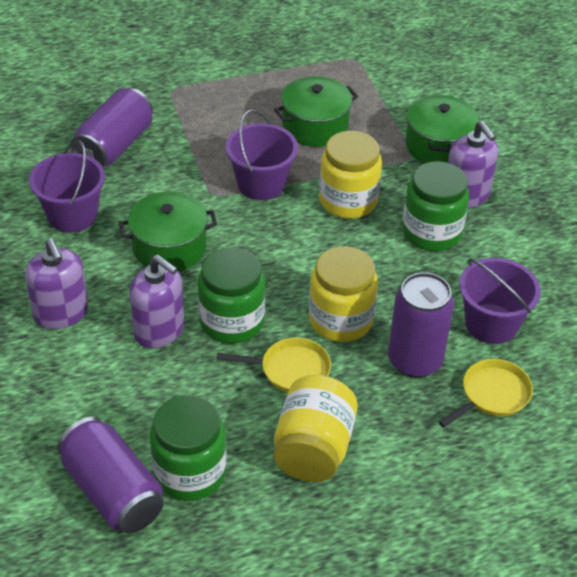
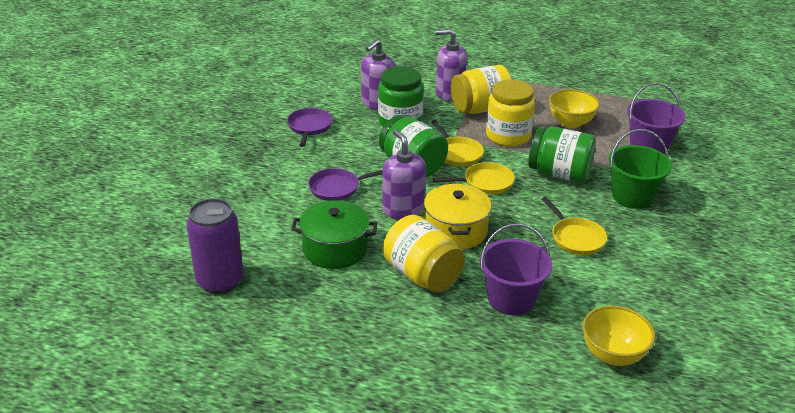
green bucket: none = 0 -> [608,129,672,209] = 1
green pot: [119,191,217,271] [274,76,358,147] [406,94,479,163] = 3 -> [291,200,377,269] = 1
purple bucket: [29,140,105,233] [226,109,298,200] [459,258,541,344] = 3 -> [479,223,552,315] [627,83,686,154] = 2
purple can: [57,417,164,533] [71,88,153,167] [388,272,454,378] = 3 -> [186,198,244,294] = 1
purple pan: none = 0 -> [287,108,333,147] [308,168,382,201] = 2
yellow bowl: none = 0 -> [549,89,600,128] [582,305,655,366] = 2
yellow pan: [217,338,331,393] [439,359,533,427] = 2 -> [431,120,484,166] [433,162,515,194] [542,197,607,255] = 3
yellow pot: none = 0 -> [424,184,492,250] = 1

